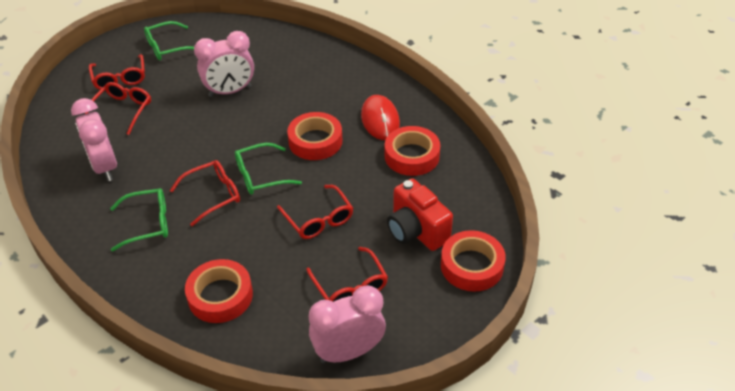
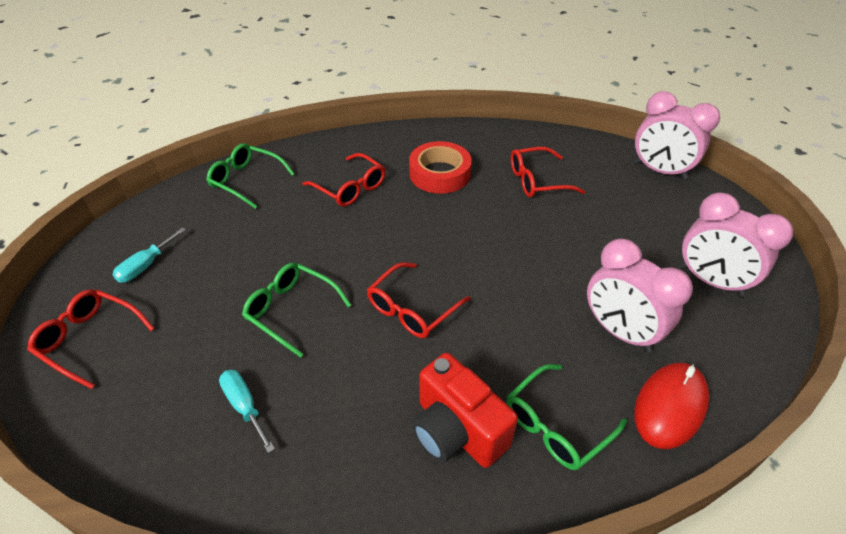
red glasses: [85,82,151,135] [89,54,145,90] [170,160,240,226] [277,185,353,239] [306,247,388,302] = 5 -> [27,289,155,389] [302,153,386,207] [367,262,470,338] [511,147,586,197] = 4
red tape: [185,259,253,323] [287,112,343,160] [385,126,440,176] [441,230,506,292] = 4 -> [409,141,472,194] = 1
turquoise screwdriver: none = 0 -> [112,227,186,283] [219,370,275,453] = 2

